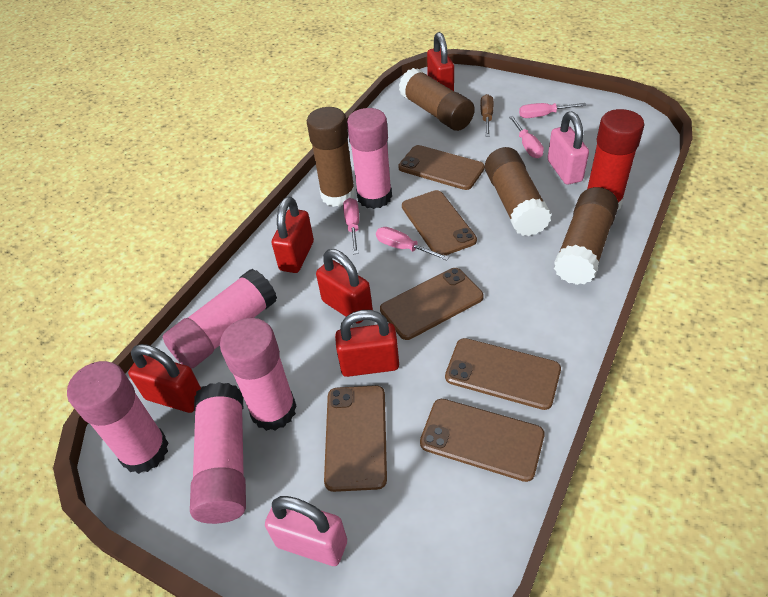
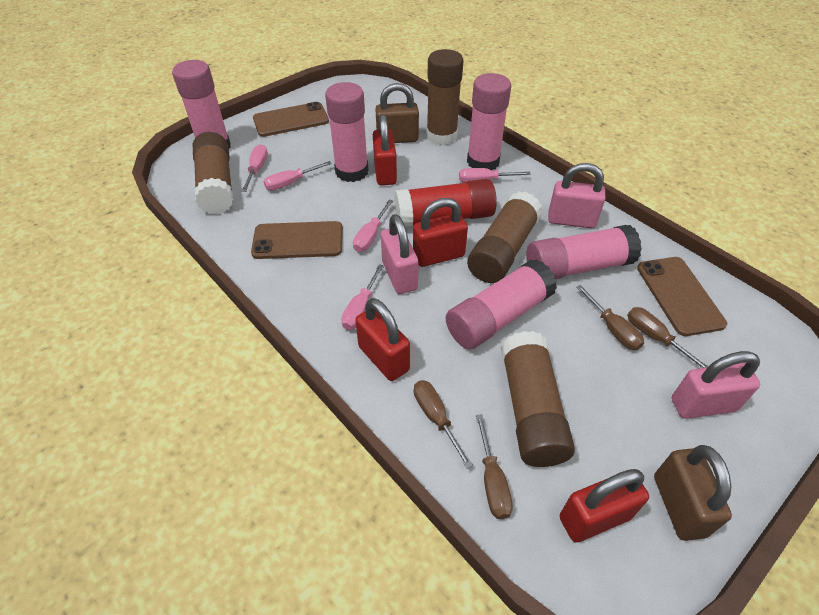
brown padlock: none = 0 -> [375,83,419,143] [654,445,732,541] = 2
brown phone: [324,385,387,492] [380,268,484,340] [398,145,485,190] [402,190,477,255] [420,399,545,482] [445,338,561,410] = 6 -> [251,221,343,259] [253,102,329,137] [637,257,727,336] = 3
brown screwdriver: [480,94,494,137] = 1 -> [414,380,473,469] [476,414,513,519] [576,285,644,350] [627,307,708,368] = 4
pink padlock: [265,496,347,566] [548,111,589,185] = 2 -> [381,214,418,294] [548,163,606,228] [672,351,760,419] = 3
pink screwdriver: [343,198,359,254] [376,227,449,261] [509,116,544,158] [519,103,586,118] = 4 -> [242,144,268,192] [263,161,332,191] [341,264,384,330] [353,200,393,252] [459,168,531,183] = 5
red padlock: [128,344,201,413] [272,197,314,273] [316,249,373,324] [335,310,399,377] [427,32,454,91] = 5 -> [355,298,410,381] [373,114,397,185] [413,198,468,267] [560,469,649,542] = 4

